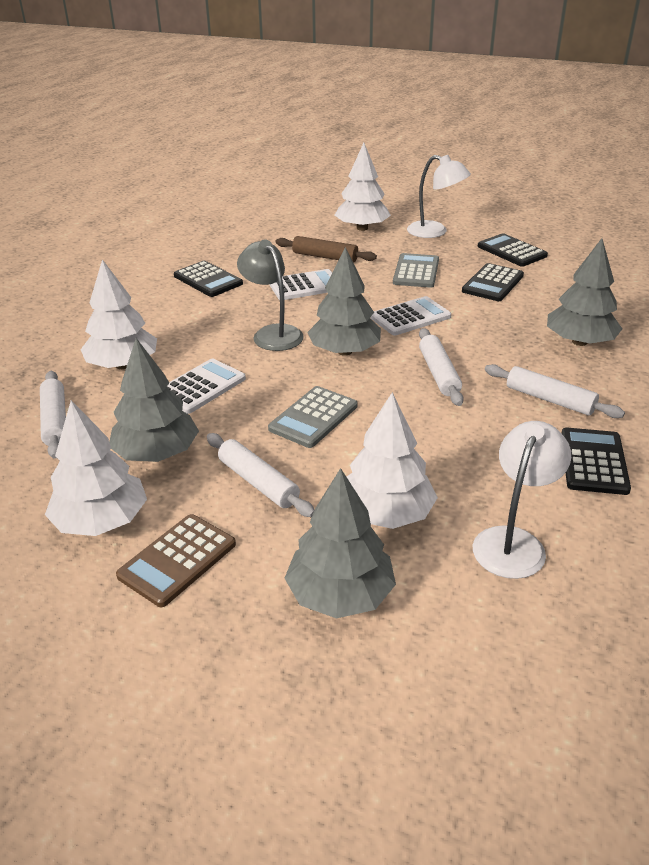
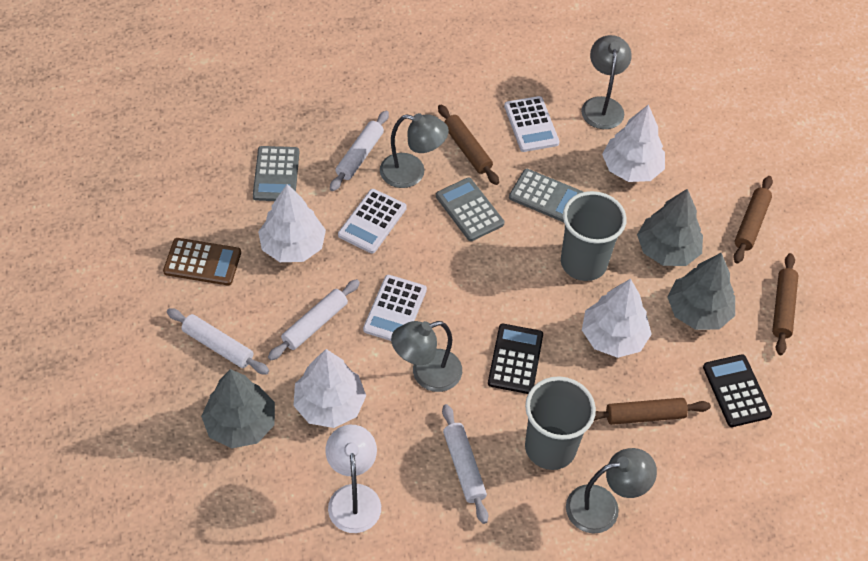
black calculator: [174,261,243,297] [462,263,524,301] [478,233,548,267] [561,428,631,495] = 4 -> [488,324,543,394] [703,354,772,427] = 2
brown rolling pin: [276,236,377,263] = 1 -> [438,105,499,185] [594,398,711,425] [733,176,773,264] [772,253,799,355] = 4
grey calculator: [268,386,358,448] [393,253,439,288] = 2 -> [253,146,299,201] [436,178,504,241] [509,169,583,222] = 3
grey cup: none = 0 -> [525,376,596,470] [561,191,627,281] = 2
grey lamp: [237,239,304,351] = 1 -> [380,113,449,188] [391,321,462,392] [566,448,657,534] [581,35,632,129] = 4
grey tree: [109,338,199,462] [285,468,396,618] [307,247,381,356] [547,238,622,346] = 4 -> [201,369,275,449] [637,189,703,266] [668,253,735,330] = 3
white lamp: [407,155,471,238] [473,421,571,579] = 2 -> [325,425,381,533] = 1

